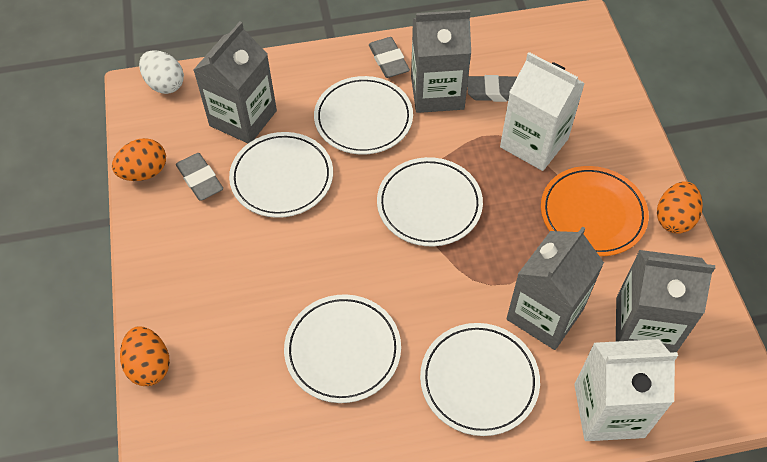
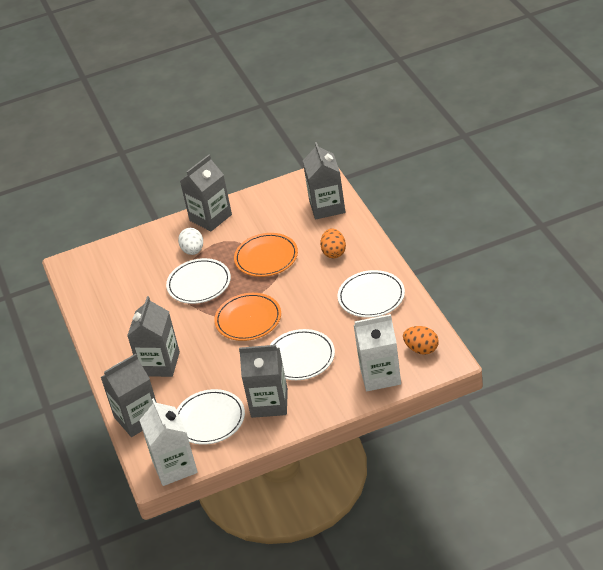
grey carton: [194,22,277,143] [411,10,471,113] [506,227,604,350] [616,250,715,353] = 4 -> [101,354,157,437] [127,296,180,377] [180,155,232,231] [239,345,288,418] [303,142,345,220] = 5
grey eraser: [176,153,223,201] [369,37,410,78] [467,75,517,102] = 3 -> none = 0
orange egg: [112,138,166,181] [120,326,170,386] [657,181,703,234] = 3 -> [320,228,346,258] [403,326,439,355] = 2
orange plate: [541,166,649,256] = 1 -> [214,293,281,341] [234,233,298,277] = 2
white plate: [229,132,333,218] [284,294,401,403] [314,76,413,155] [377,157,483,246] [420,323,540,436] = 5 -> [166,258,231,304] [177,389,245,445] [270,329,335,380] [338,270,405,318] = 4

